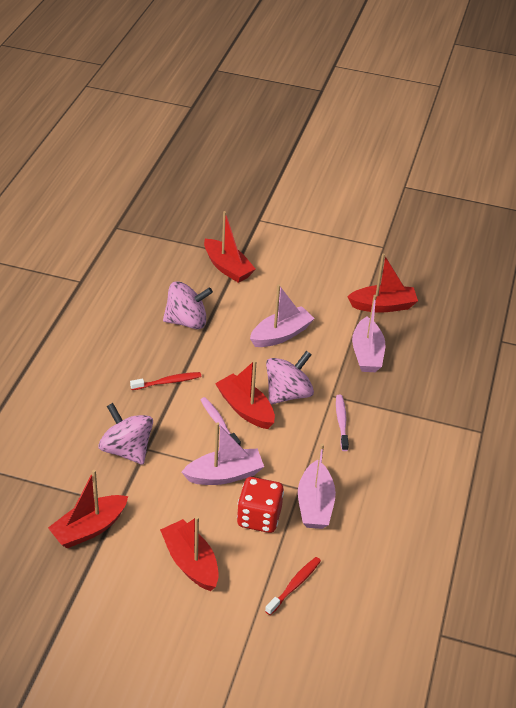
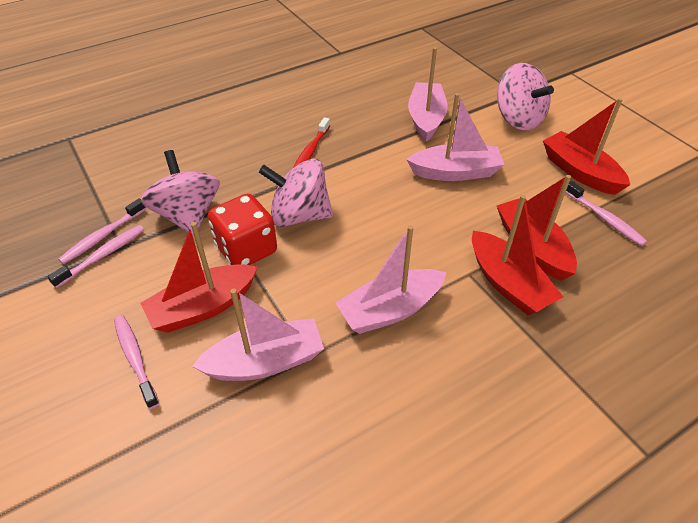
pink toothbrush: [201,397,241,446] [336,395,349,451] = 2 -> [47,225,145,288] [58,198,146,264] [114,315,159,409] [565,181,647,246] = 4
red boat: [48,470,128,548] [160,516,219,591] [204,211,256,283] [215,360,275,429] [347,253,418,313] = 5 -> [140,222,257,333] [472,195,563,315] [497,175,577,281] [543,98,630,195] = 4
red toothbrush: [130,372,201,390] [265,557,321,615] = 2 -> [293,117,330,168] = 1

